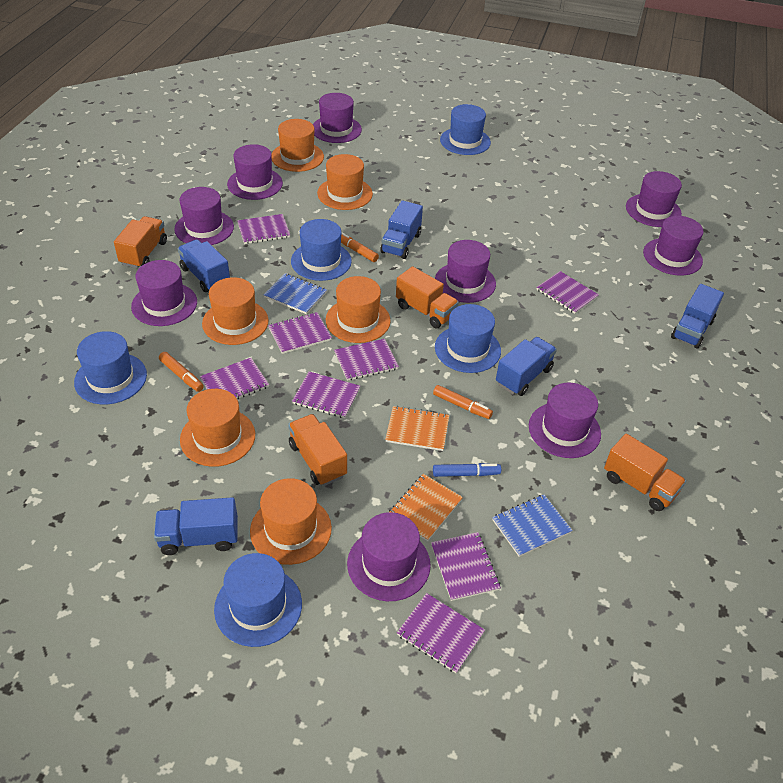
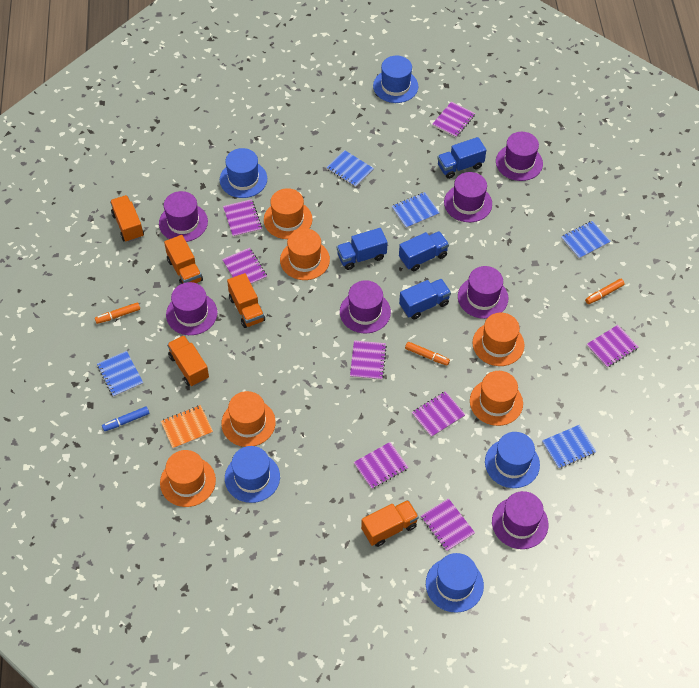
blue notebook: [264,273,327,314] [492,494,573,557] = 2 -> [97,351,143,397] [326,150,374,187] [392,192,440,228] [542,425,597,469] [561,221,611,259] = 5
blue truck: [154,497,238,555] [178,239,230,292] [380,200,423,259] [496,337,557,396] [671,284,724,349] = 5 -> [337,228,388,270] [399,231,449,271] [399,279,451,320] [437,137,486,179] = 4
orange notebook: [385,406,449,451] [389,474,463,541] = 2 -> [161,405,213,449] = 1
orange truck: [114,216,167,268] [288,414,347,486] [396,266,459,328] [604,434,686,511] = 4 -> [110,195,144,242] [164,235,203,284] [167,335,209,386] [227,273,265,328] [361,500,419,547] = 5
purple hat: [131,260,197,326] [174,187,234,245] [227,144,283,200] [313,93,362,143] [347,512,431,601] [435,240,496,303] [529,383,601,458] [626,171,682,227] [643,216,703,275] = 9 -> [159,191,208,242] [166,282,217,335] [340,280,391,334] [444,172,492,222] [458,266,508,319] [492,491,548,549] [496,132,543,181] = 7

